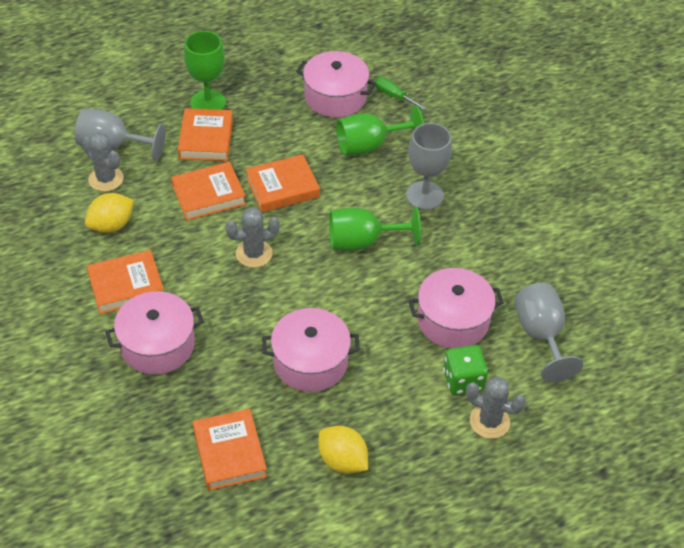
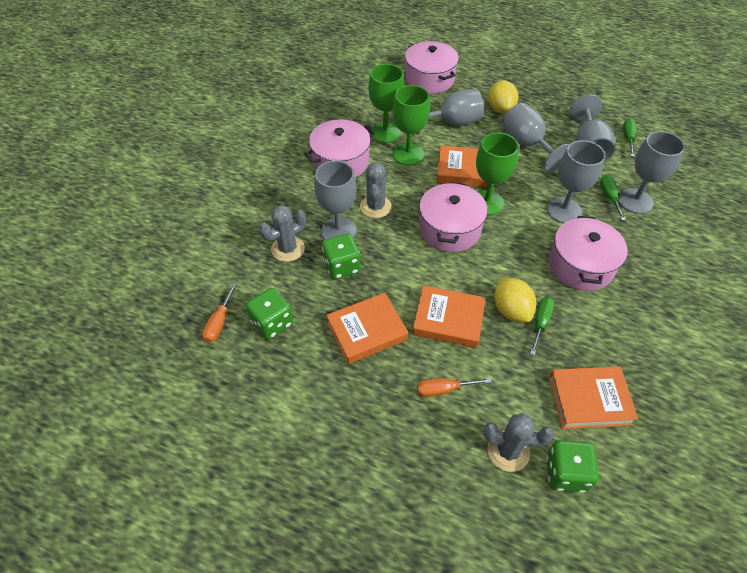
green dice: [443,345,488,395] = 1 -> [246,288,293,340] [322,234,361,280] [546,440,599,493] = 3
green screwdriver: [375,77,426,110] = 1 -> [530,297,555,355] [600,175,626,220] [623,118,637,157] = 3
grey goblet: [75,109,166,161] [406,123,452,210] [515,283,583,382] = 3 -> [314,160,357,239] [415,89,484,134] [502,103,569,172] [547,140,605,223] [570,94,615,161] [618,131,685,214] = 6
orange book: [87,250,164,314] [171,162,246,221] [178,108,233,161] [193,409,267,491] [246,154,320,212] = 5 -> [327,293,408,364] [412,285,486,348] [437,145,488,188] [549,366,638,429] = 4
orange screwdriver: none = 0 -> [202,284,236,343] [417,378,491,397] = 2

